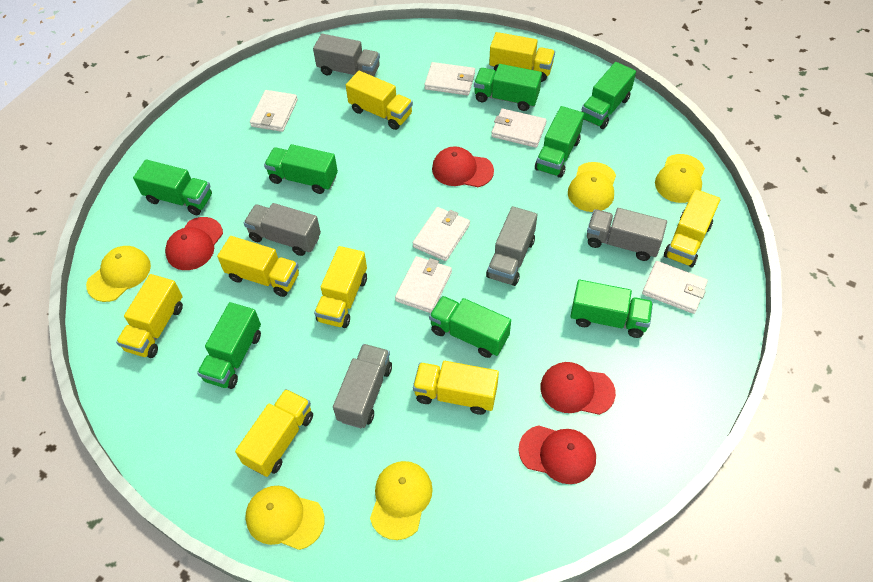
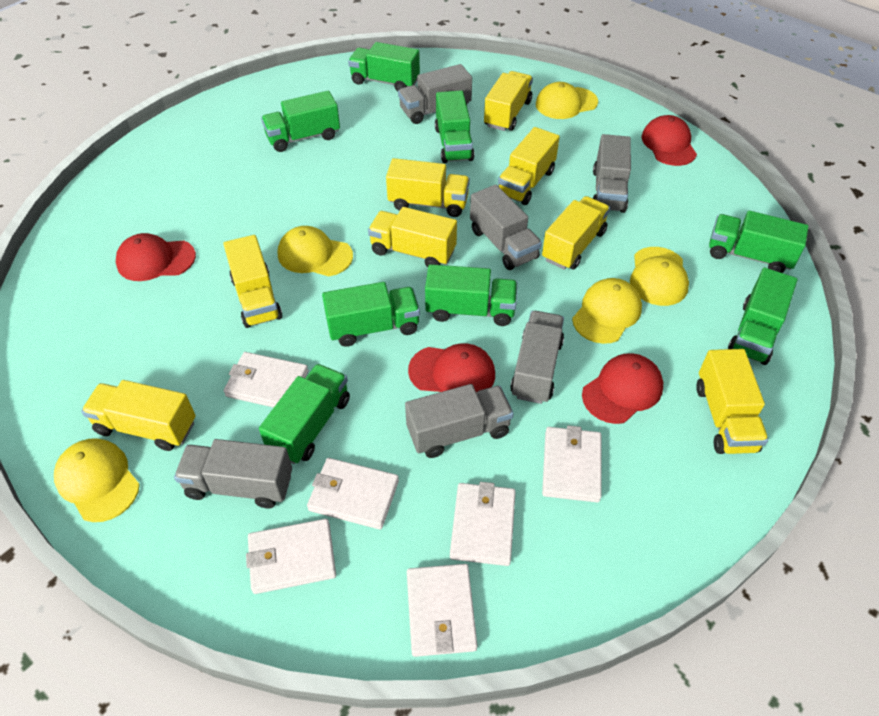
grey truck: [244,203,321,256] [313,34,380,76] [333,344,392,428] [486,206,537,286] [587,208,667,261] = 5 -> [174,439,292,508] [398,64,472,124] [405,384,514,458] [470,185,542,270] [510,311,564,404] [593,134,631,213] = 6

